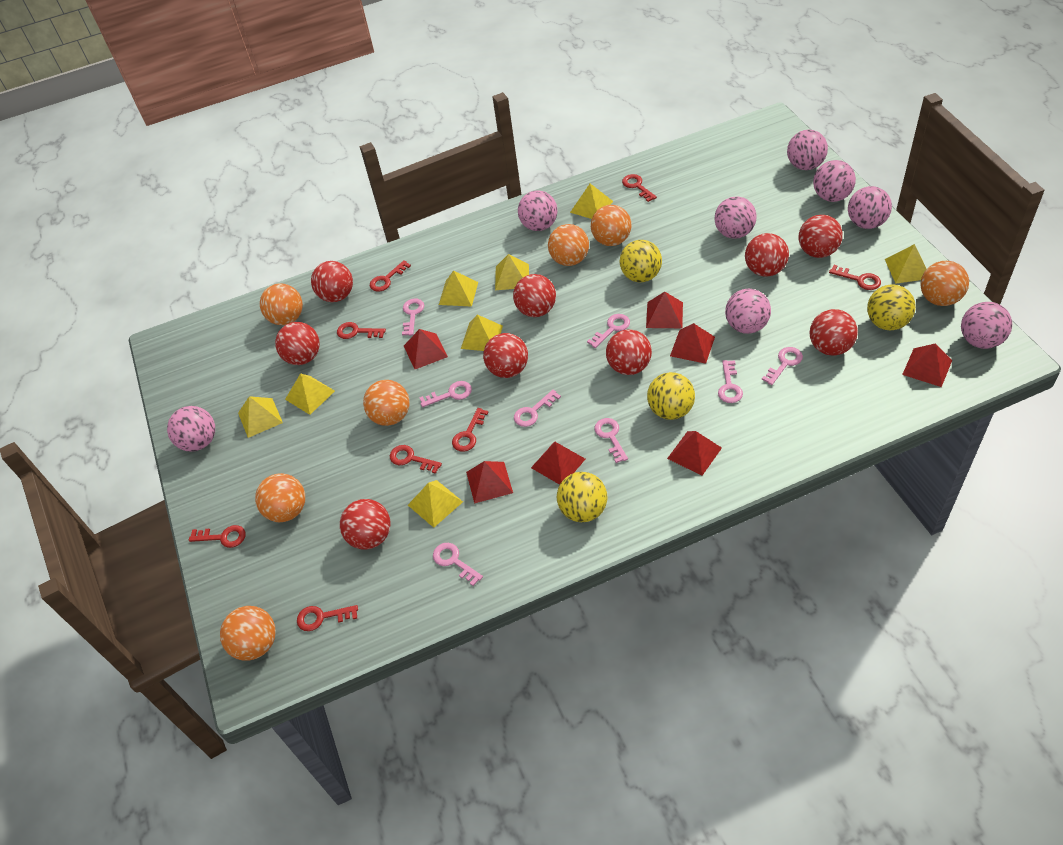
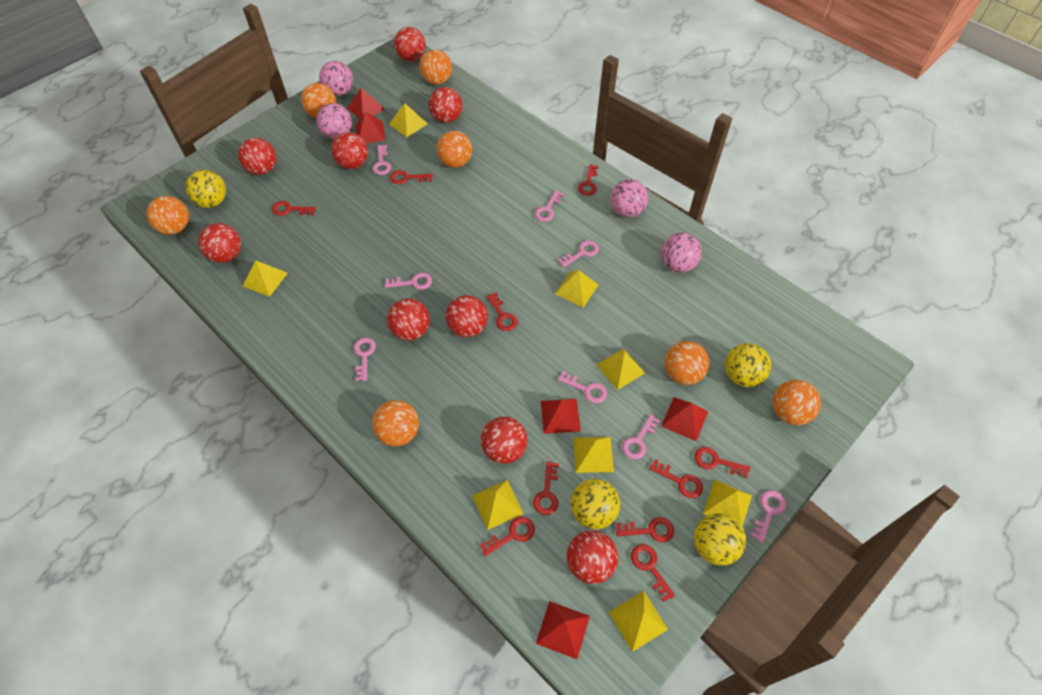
pink ball: [167,406,215,452] [518,190,557,231] [714,196,757,239] [725,289,771,334] [787,130,828,170] [813,160,856,202] [848,186,892,229] [961,302,1012,349] = 8 -> [316,103,352,139] [319,61,353,96] [610,179,648,217] [661,233,702,273] = 4
red key: [189,525,246,548] [297,605,358,631] [337,322,386,339] [370,260,411,292] [390,445,442,474] [452,408,489,452] [622,174,657,202] [829,265,881,290] = 8 -> [272,201,316,216] [390,170,433,184] [479,517,535,557] [487,293,518,331] [533,461,559,515] [578,164,598,196] [616,517,674,542] [631,544,675,602] [649,459,703,498] [694,447,750,478] = 10
red pyramid: [404,329,448,369] [466,461,513,504] [531,441,585,485] [646,292,683,328] [667,431,722,476] [670,323,715,364] [902,344,952,387] = 7 -> [347,88,385,119] [355,112,386,143] [536,601,590,659] [541,399,581,434] [661,397,708,441] = 5

